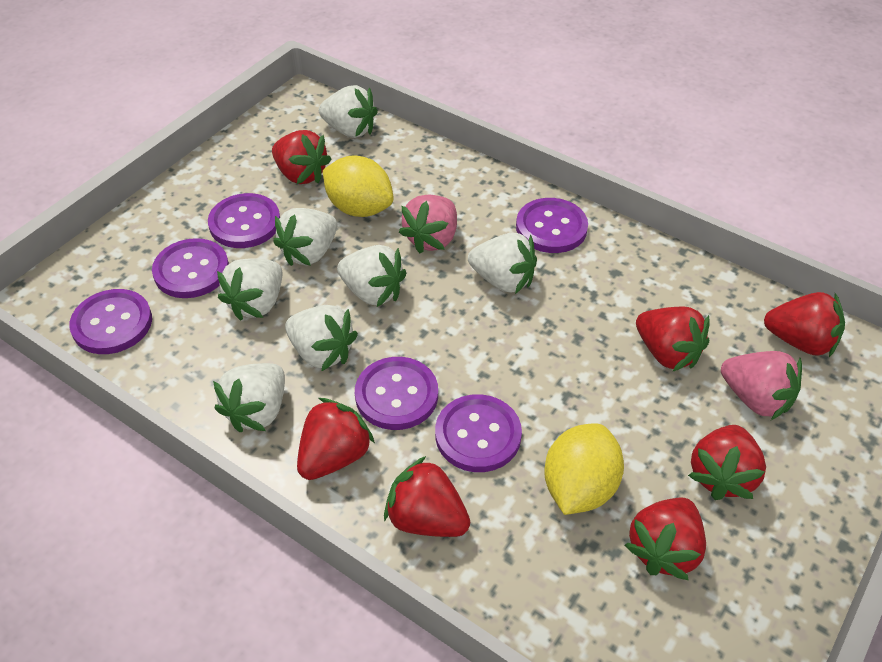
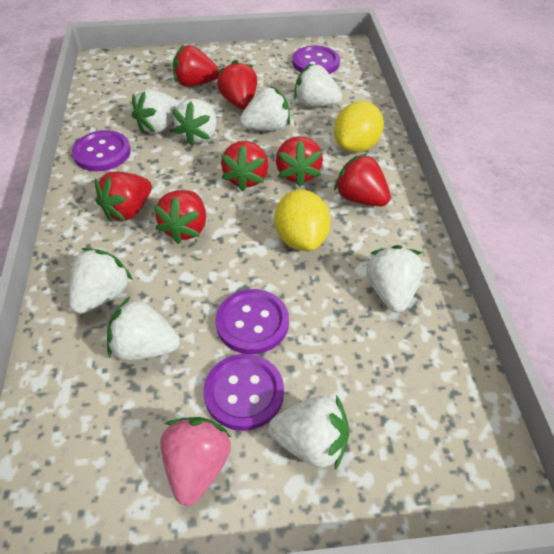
pink strawberry: [399,195,457,253] [721,351,802,420] = 2 -> [160,417,231,506] = 1
purple button: [69,289,152,354] [152,238,229,298] [208,193,280,248] [355,357,438,430] [435,394,522,472] [516,198,588,253] = 6 -> [72,130,131,171] [203,354,284,431] [216,289,289,354] [292,46,340,74] = 4
white strawberry: [213,363,285,432] [217,258,282,321] [273,208,337,266] [285,305,358,371] [319,85,378,138] [337,245,406,307] [468,232,537,294] = 7 -> [69,248,133,314] [107,297,180,361] [132,89,180,134] [172,99,217,146] [240,86,290,131] [269,395,349,470] [294,64,342,107] [366,245,423,313] = 8

